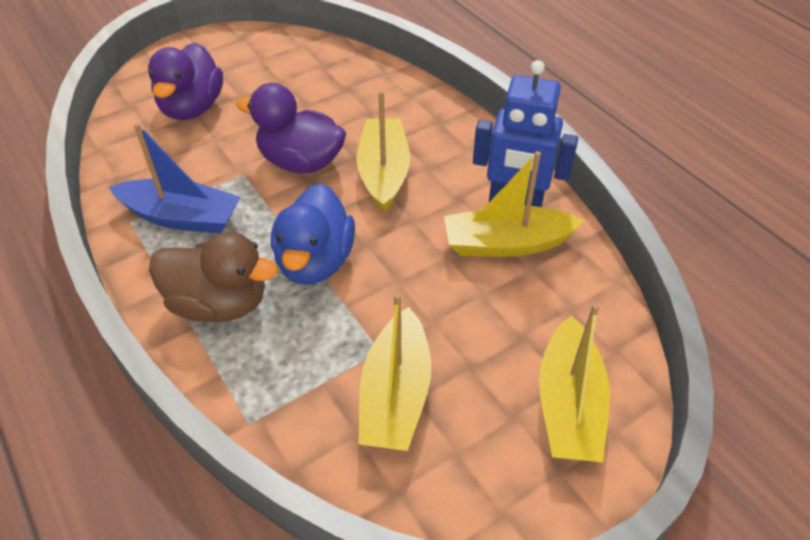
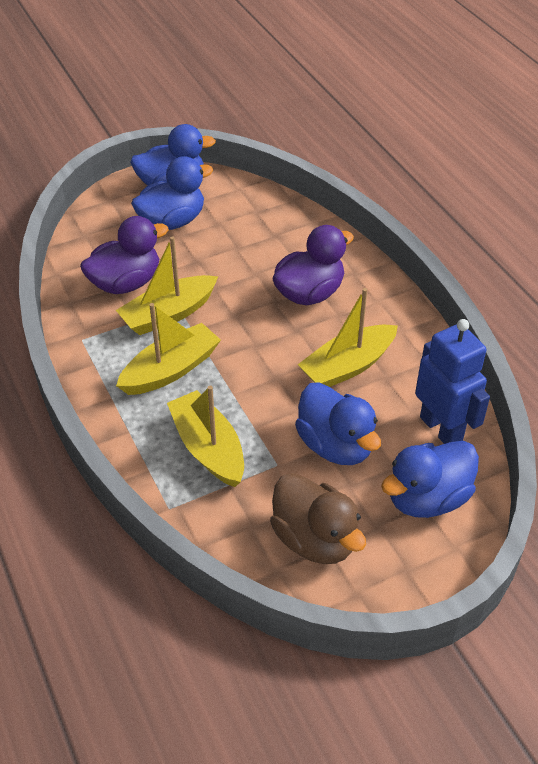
blue boat: [109,123,240,234] = 1 -> none = 0
blue duck: [271,183,355,285] = 1 -> [130,124,216,186] [131,156,213,230] [295,382,381,465] [381,441,479,518] = 4

